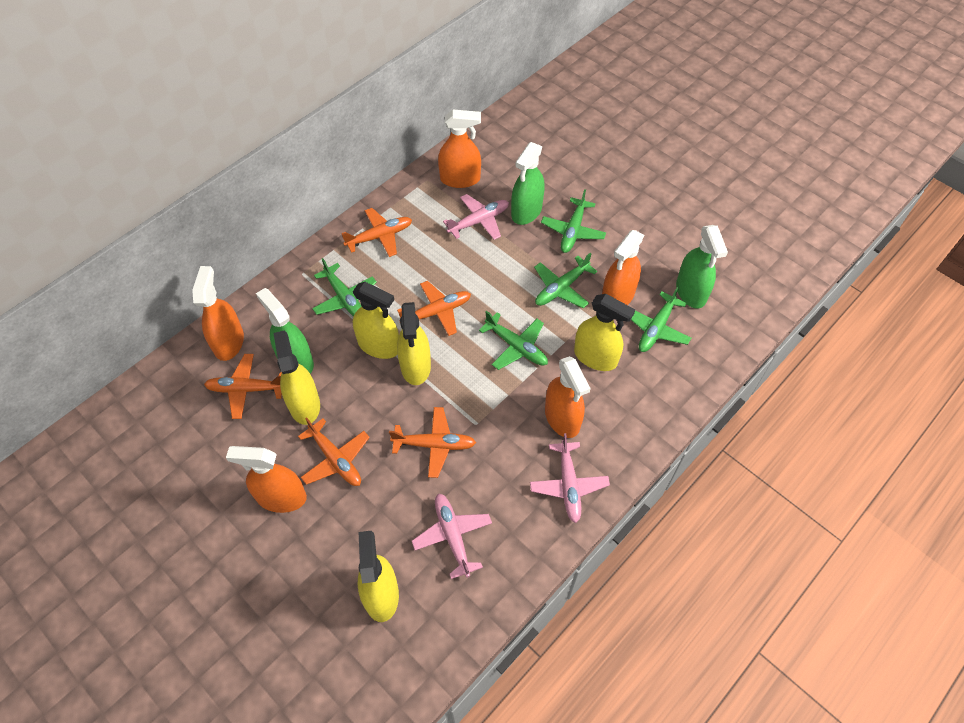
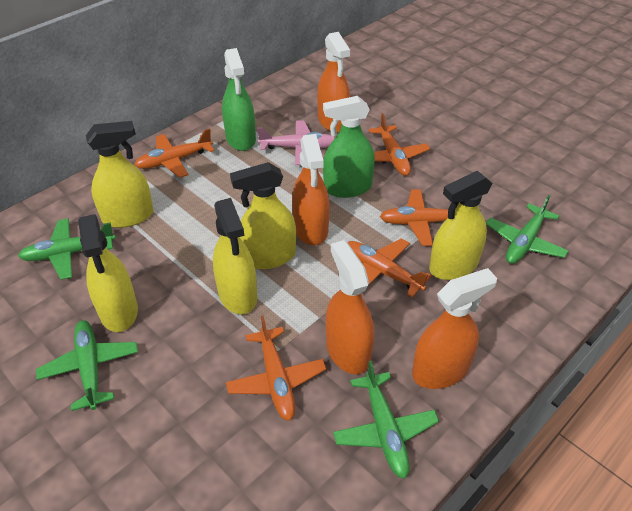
green plane: [312,258,377,317] [479,311,548,370] [534,252,597,308] [541,189,606,253] [631,286,691,352] = 5 -> [18,218,116,280] [36,320,138,411] [333,361,439,479] [486,195,568,264] = 4
green spray bottle: [256,288,314,374] [511,142,545,225] [676,225,728,308] = 3 -> [222,48,256,151] [323,96,375,198] = 2
orange spray bottle: [192,266,244,361] [226,446,307,513] [438,110,481,188] [545,356,591,438] [602,230,644,305] = 5 -> [292,134,330,245] [317,32,350,133] [326,240,374,374] [412,268,497,389] = 4
pink plane: [412,494,492,579] [443,194,509,240] [530,433,610,523] = 3 -> [257,120,335,165] = 1

